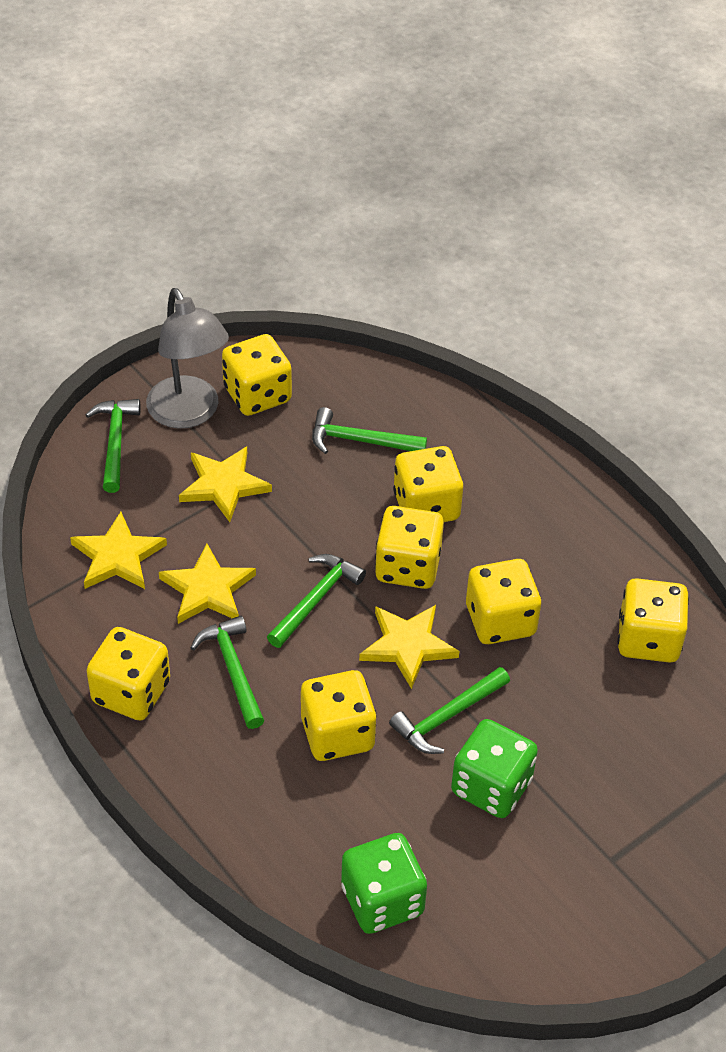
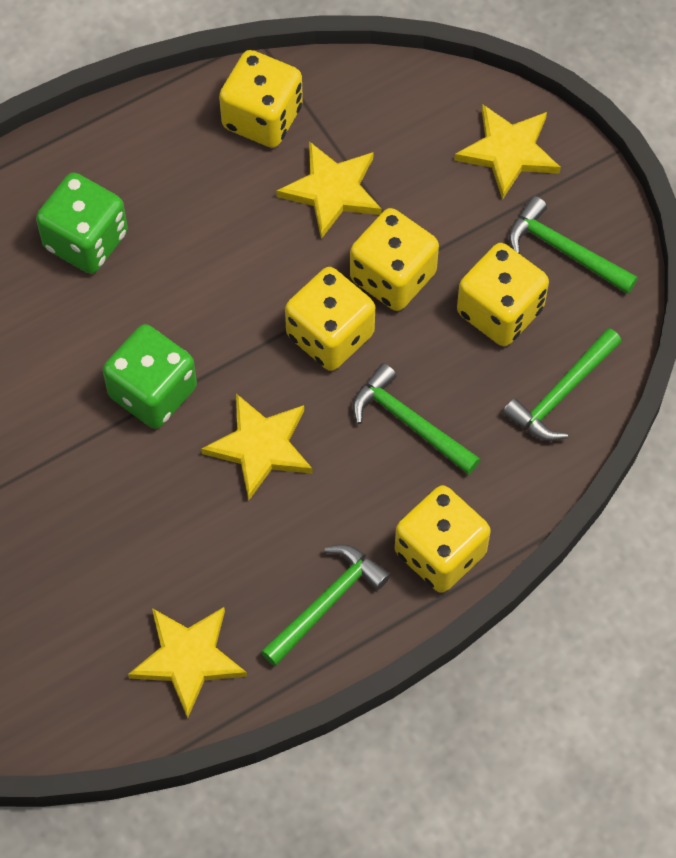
green hammer: [86,399,141,493] [191,616,264,729] [267,554,366,648] [312,407,427,454] [389,667,510,754] = 5 -> [261,544,391,666] [353,363,481,475] [503,328,622,441] [509,196,638,294] = 4
grey lamp: [146,288,229,429] = 1 -> none = 0
yellow dice: [87,627,170,721] [222,334,292,416] [301,670,377,761] [375,506,444,589] [393,446,463,522] [466,559,541,644] [618,578,689,663] = 7 -> [219,50,303,148] [285,267,375,371] [350,208,439,311] [395,485,491,593] [457,243,549,346] = 5

